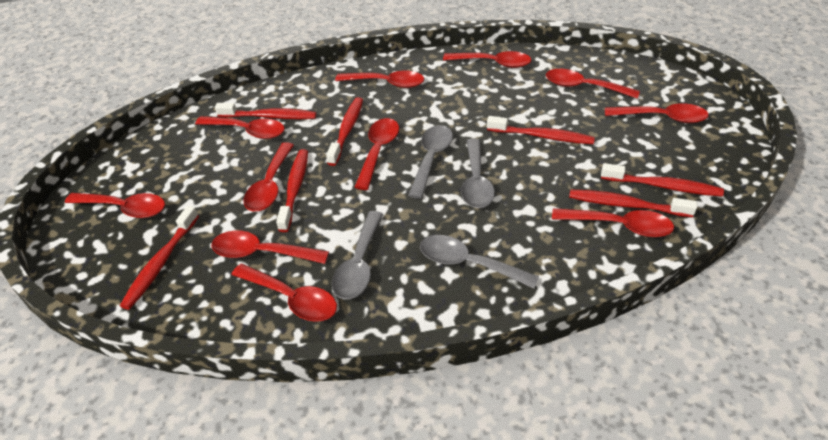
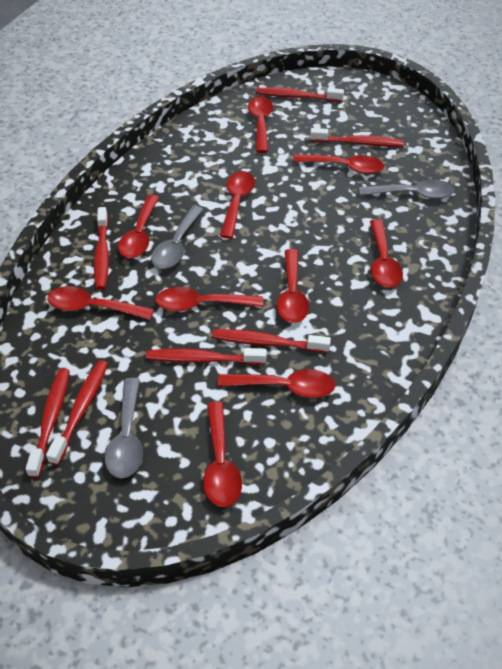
grey spoon: [332,211,383,299] [408,125,453,199] [420,235,539,289] [461,138,495,208] = 4 -> [105,378,143,478] [151,206,204,269] [359,179,455,199] = 3
red spoon: [65,193,165,218] [195,116,285,139] [211,231,329,264] [231,264,337,322] [244,142,294,212] [335,71,424,88] [355,118,399,190] [443,51,531,68] [546,69,640,99] [552,208,674,237] [605,103,709,123] = 11 -> [47,286,154,320] [118,195,159,258] [155,287,263,311] [203,402,242,507] [218,369,336,398] [220,171,255,239] [248,97,273,153] [277,249,309,323] [293,154,384,174] [370,219,403,288] = 10

